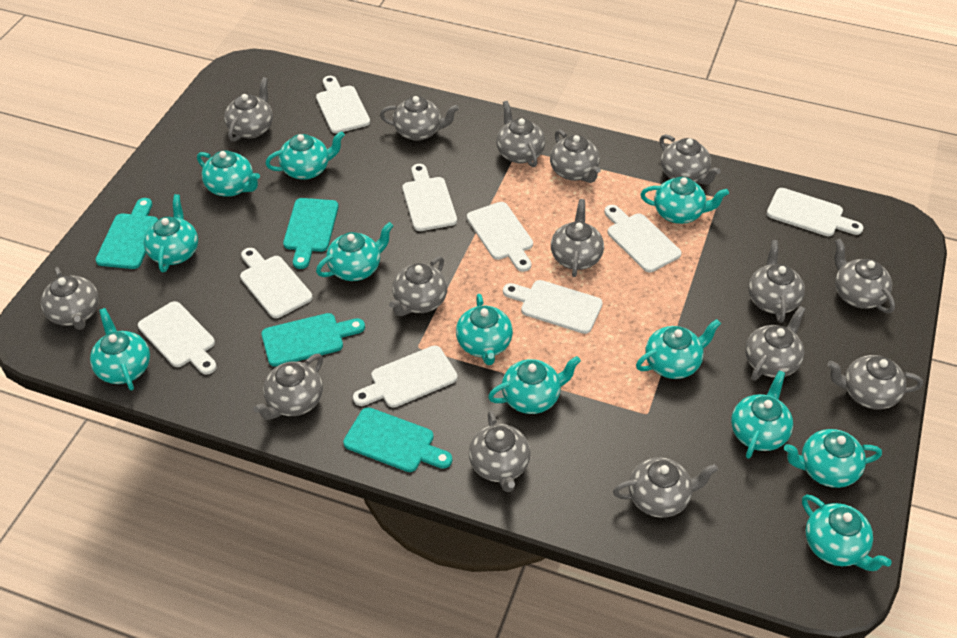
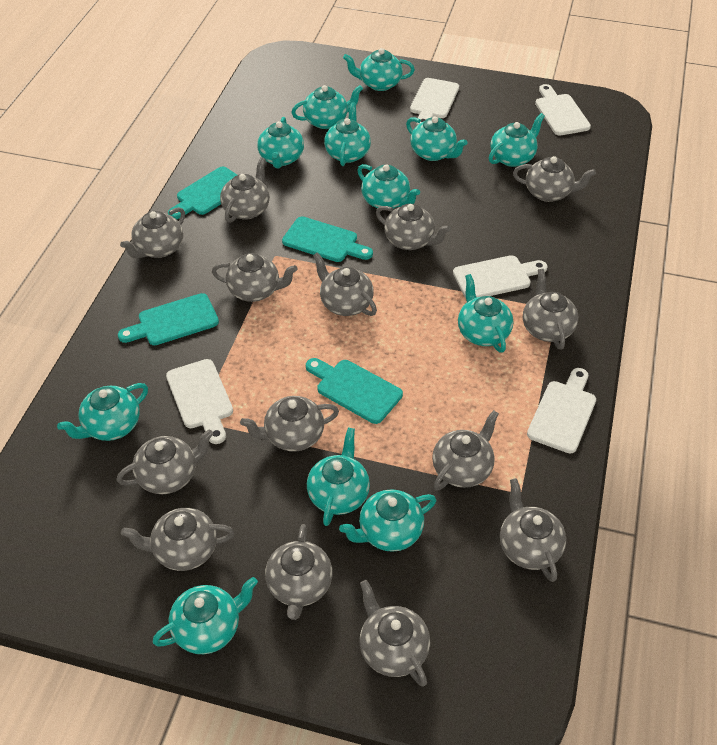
grey teapot: [41,267,99,330] [224,77,273,142] [253,354,323,420] [380,96,459,141] [389,256,447,316] [469,410,531,492] [496,101,545,167] [550,129,601,183] [551,199,604,277] [613,457,718,518] [660,134,721,185] [745,306,805,380] [748,240,805,323] [827,355,923,409] [835,239,895,313] = 15 -> [117,429,214,494] [120,207,185,258] [121,508,234,571] [212,253,298,302] [220,157,270,223] [240,396,339,452] [265,524,333,620] [313,252,377,316] [360,580,430,687] [376,204,451,250] [432,410,499,491] [500,478,566,582] [513,156,596,202] [523,269,578,350] = 14
white cutting board: [138,301,217,375] [240,248,313,318] [316,76,370,133] [353,345,458,408] [402,164,457,231] [467,202,533,272] [503,280,603,334] [604,205,681,272] [767,188,863,236] = 9 -> [166,359,233,444] [410,78,459,125] [453,255,548,298] [527,368,596,453] [535,84,591,136] = 5

